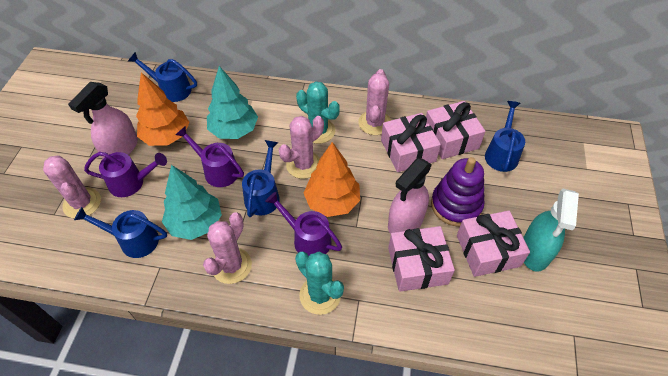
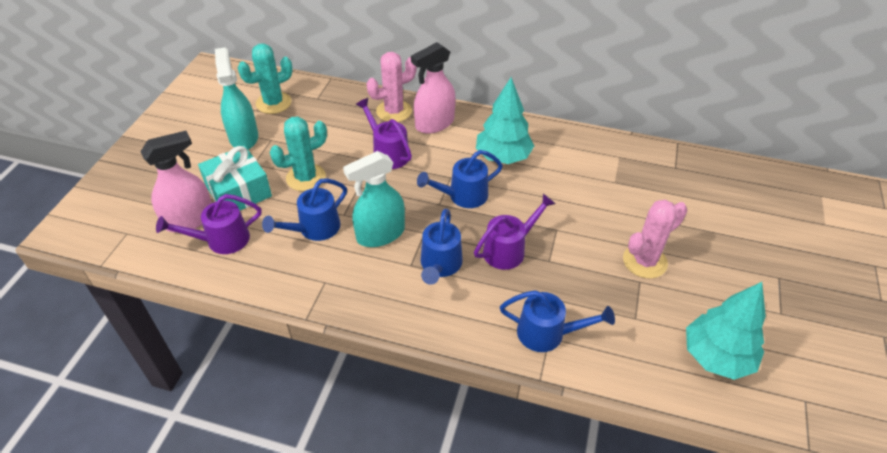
orange tree: [136,72,190,146] [304,142,360,217] = 2 -> none = 0
pink cactus: [43,156,101,219] [203,212,252,284] [279,116,324,179] [358,69,391,135] = 4 -> [367,52,417,122] [623,200,688,279] = 2
pink gift: [381,113,441,172] [388,226,455,292] [426,101,486,159] [457,210,530,277] = 4 -> none = 0
purple stacking toy: [431,157,485,227] = 1 -> none = 0
turquoise gift: none = 0 -> [198,145,272,210] = 1
turquoise spray bottle: [523,189,579,272] = 1 -> [215,47,258,149] [343,151,405,247] = 2

